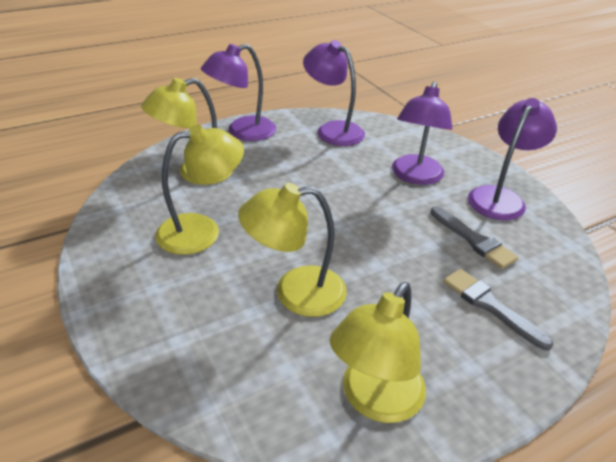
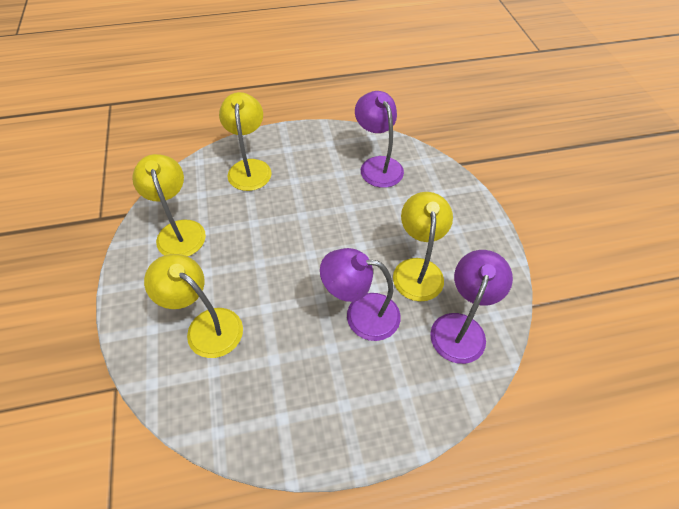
grey brush: [430,206,518,269] [443,269,554,350] = 2 -> none = 0
purple lamp: [201,44,276,141] [303,40,365,146] [392,82,452,185] [468,98,557,220] = 4 -> [320,248,401,341] [355,91,404,188] [430,250,513,364] = 3

